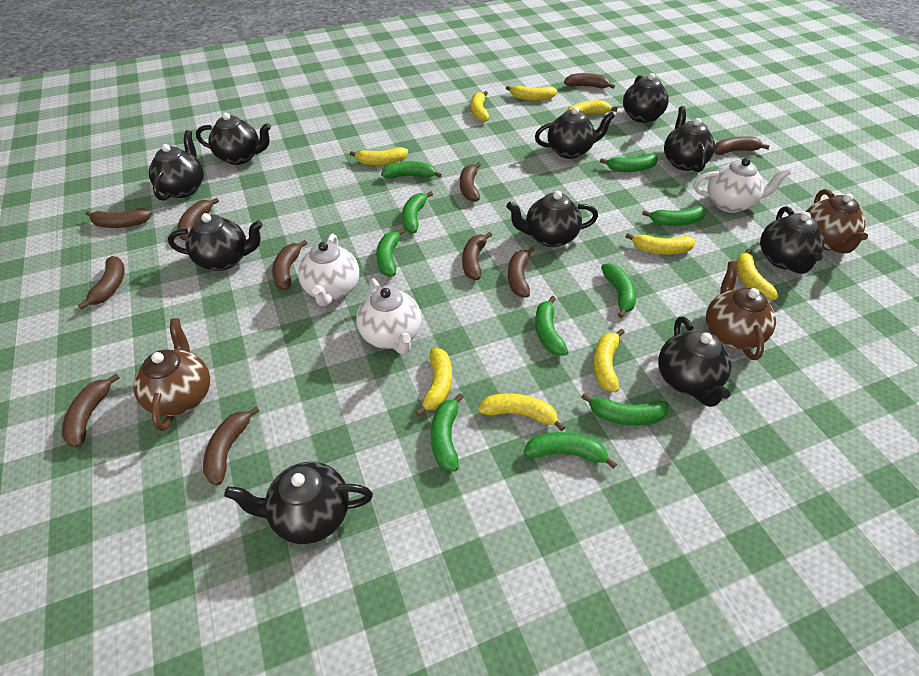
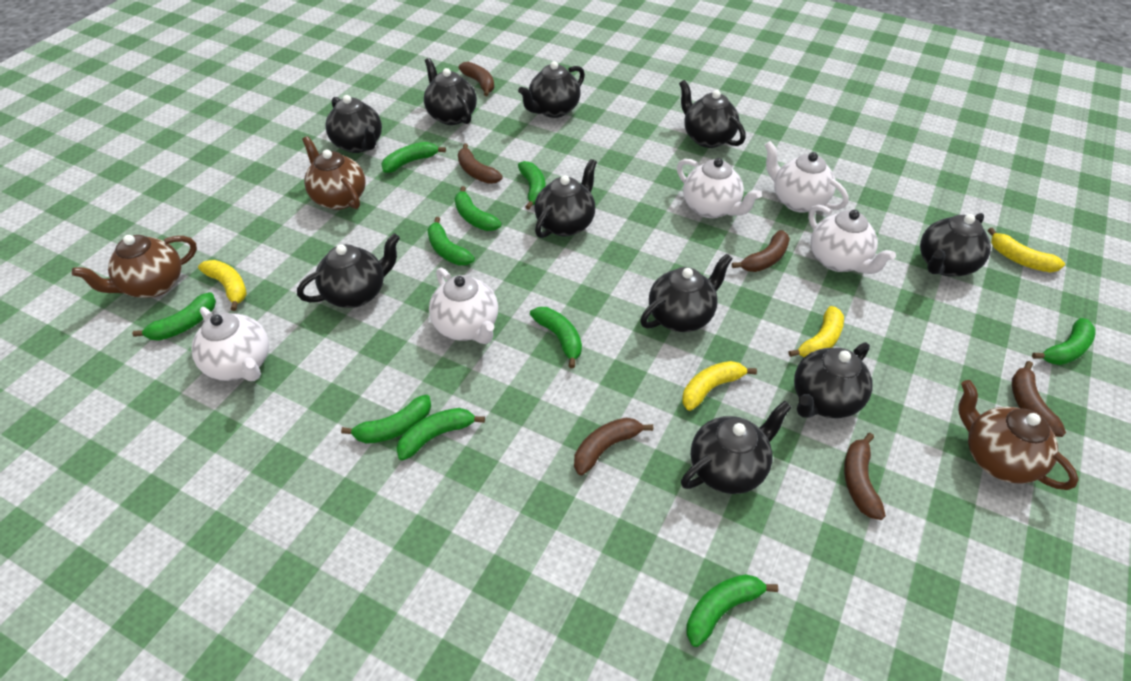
brown banana: [62,374,120,448] [78,256,125,310] [86,208,152,228] [177,198,219,241] [203,406,259,486] [272,240,307,290] [460,162,481,202] [462,232,492,280] [508,247,534,298] [564,73,615,89] [714,136,770,155] = 11 -> [458,62,494,96] [458,143,503,184] [574,418,653,475] [732,230,790,272] [844,433,886,520] [1012,361,1066,437] = 6
white teapot: [298,234,359,306] [356,278,421,354] [694,158,791,213] = 3 -> [191,307,269,381] [429,268,498,344] [677,158,762,218] [765,141,849,213] [808,205,896,274] = 5
yellow banana: [350,147,408,165] [415,348,452,416] [471,91,489,122] [478,393,565,431] [506,86,557,101] [567,100,617,115] [593,329,625,393] [626,233,695,254] [736,248,778,301] = 9 -> [198,260,247,311] [682,361,757,411] [788,306,844,357] [988,227,1065,272] = 4

